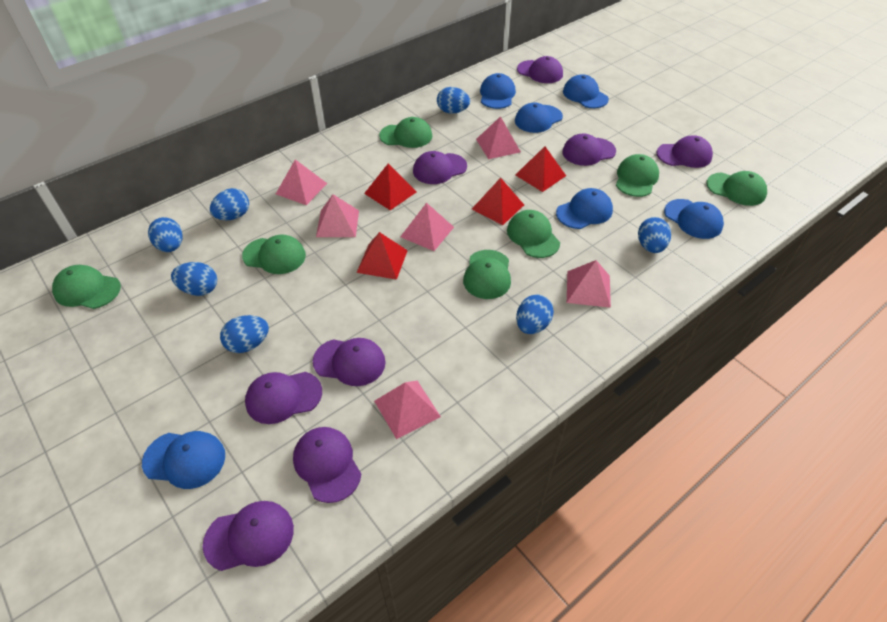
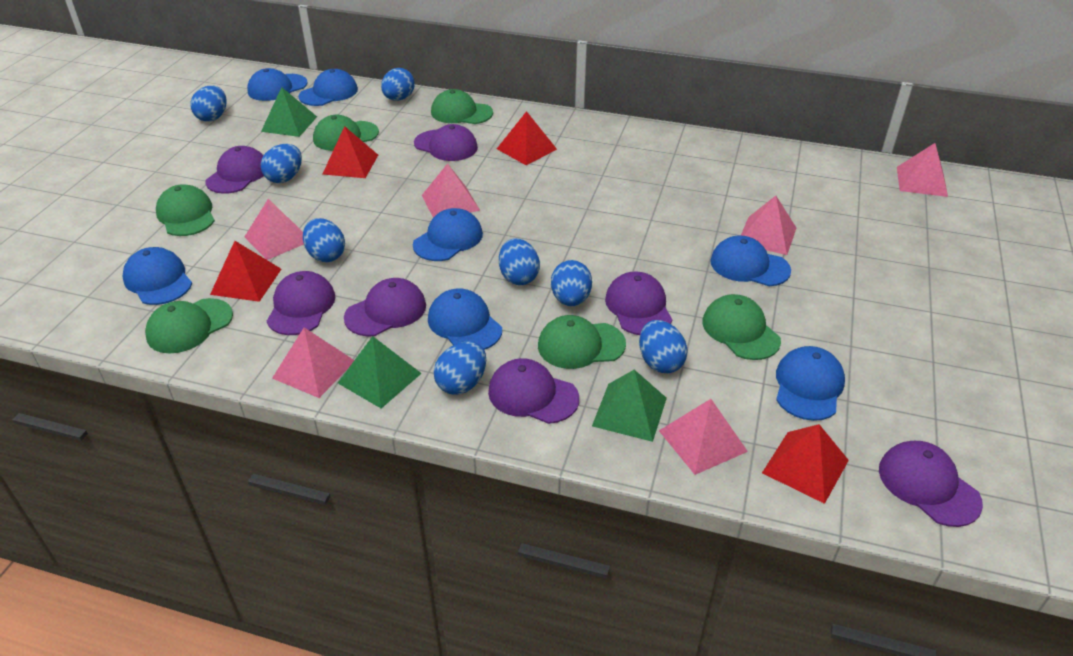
blue cap: [142,431,225,489] [480,73,516,109] [515,103,563,133] [556,188,613,229] [563,74,609,108] [664,199,724,239] = 6 -> [122,247,192,305] [247,68,308,101] [298,69,358,106] [413,208,483,261] [428,288,502,350] [710,236,791,286] [776,346,845,421] = 7
blue egg: [148,217,183,252] [171,262,217,296] [210,188,249,220] [220,315,269,353] [437,87,470,114] [516,294,554,334] [638,217,671,253] = 7 -> [190,86,227,122] [261,144,302,183] [303,218,345,262] [381,68,415,101] [433,341,486,395] [499,238,540,285] [551,260,592,306] [639,320,688,373] = 8
green cap: [52,265,121,309] [242,235,306,274] [379,117,432,148] [463,250,511,299] [507,210,560,258] [616,154,659,197] [706,171,767,206] = 7 -> [145,298,233,353] [156,184,215,236] [313,115,379,151] [431,89,493,124] [538,315,626,369] [702,294,781,360] = 6
green pyramid: none = 0 -> [261,87,317,137] [338,336,422,408] [592,370,667,442] = 3
purple cap: [203,501,294,571] [245,372,322,424] [293,427,361,503] [313,338,386,386] [413,151,467,184] [517,56,563,83] [562,133,616,166] [656,135,713,168] = 8 -> [205,146,264,194] [267,271,335,335] [344,278,426,336] [414,124,478,161] [488,358,579,424] [605,271,672,335] [879,441,983,527] = 7

